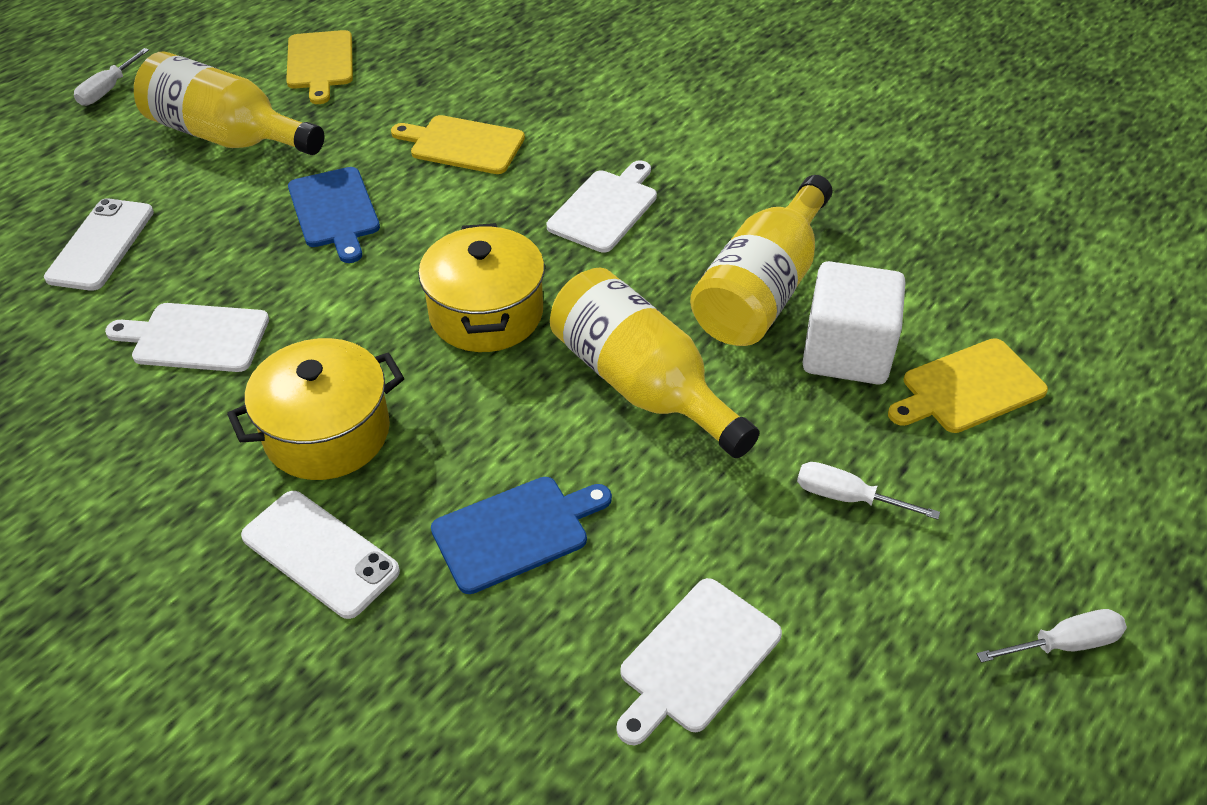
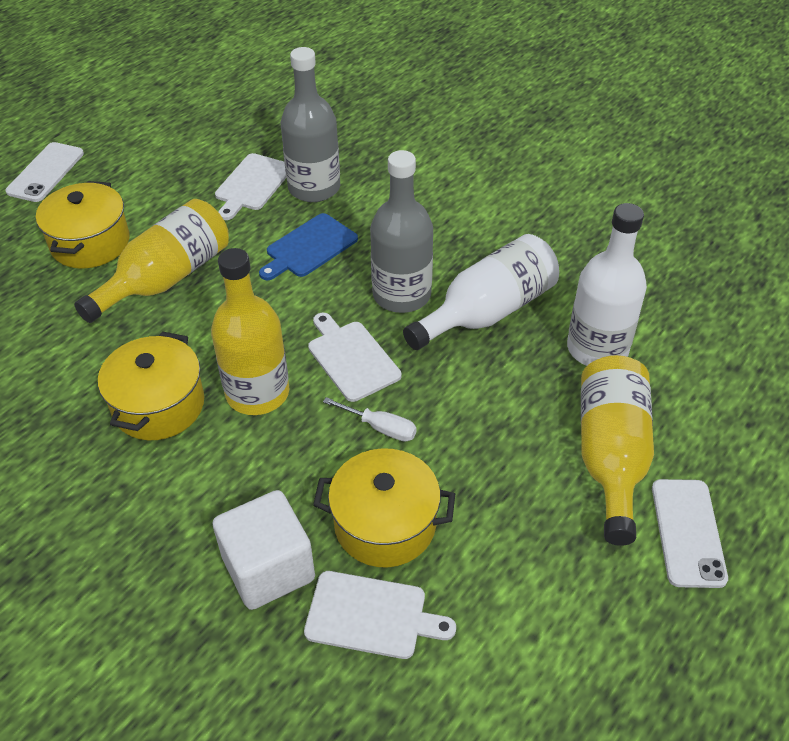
blue cutting board: [288,167,380,263] [431,477,612,594] = 2 -> [259,213,358,280] = 1
grey bottle: none = 0 -> [281,47,340,202] [370,150,433,313] = 2
white bottle: none = 0 -> [403,234,559,350] [567,203,647,366] = 2
white screwdriver: [74,48,149,106] [797,462,940,520] [977,609,1127,663] = 3 -> [323,397,417,442] = 1
yellow cutting board: [286,30,353,104] [391,115,525,174] [888,338,1048,433] = 3 -> none = 0
yellow pot: [227,338,404,480] [418,223,545,352] = 2 -> [36,181,130,269] [98,331,204,440] [313,448,455,567] = 3

